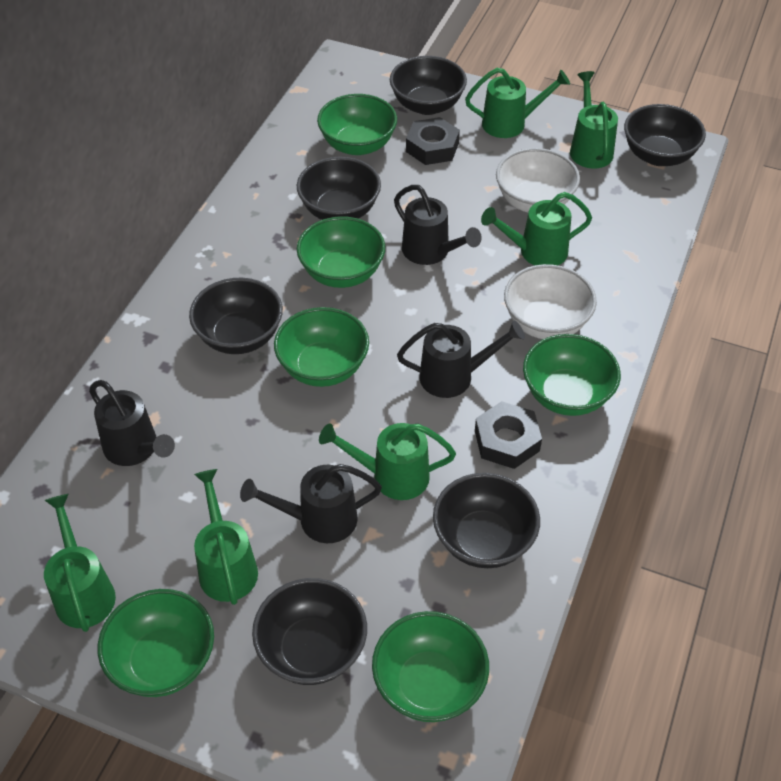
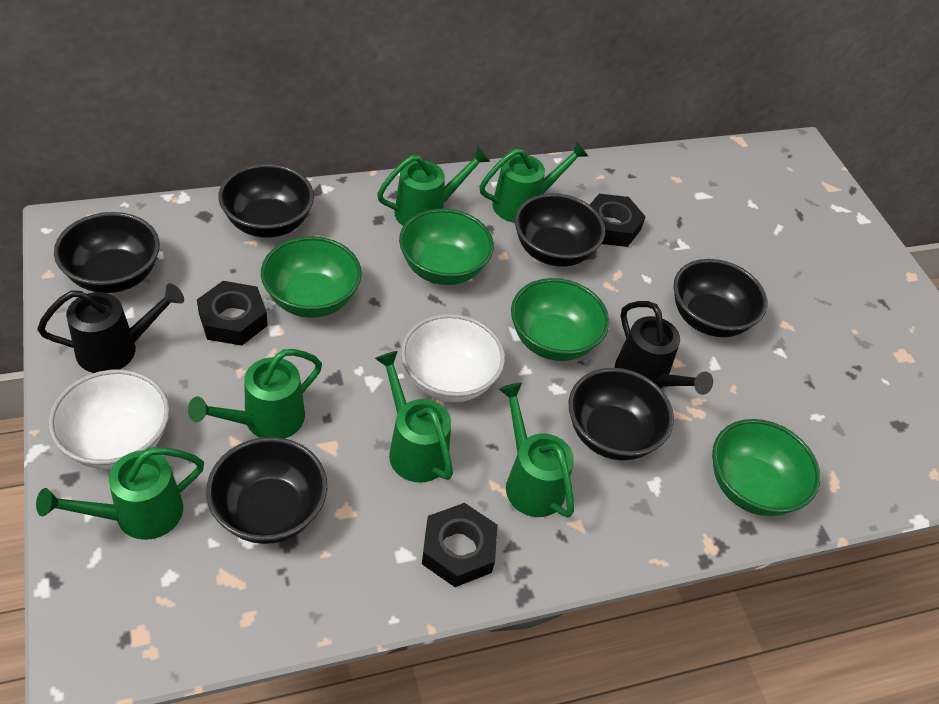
black nut: [406,117,460,165] [475,401,542,469] = 2 -> [197,281,268,346] [422,503,498,587] [590,194,646,247] = 3
black watering can: [89,380,175,466] [240,464,382,543] [394,185,482,265] [397,321,525,398] = 4 -> [37,283,184,373] [615,301,713,395] = 2
green bowl: [98,589,214,697] [274,307,369,387] [297,216,385,288] [317,94,397,155] [372,611,489,722] [523,334,621,416] = 6 -> [261,236,362,318] [399,209,494,285] [511,278,609,361] [712,419,820,516] = 4

